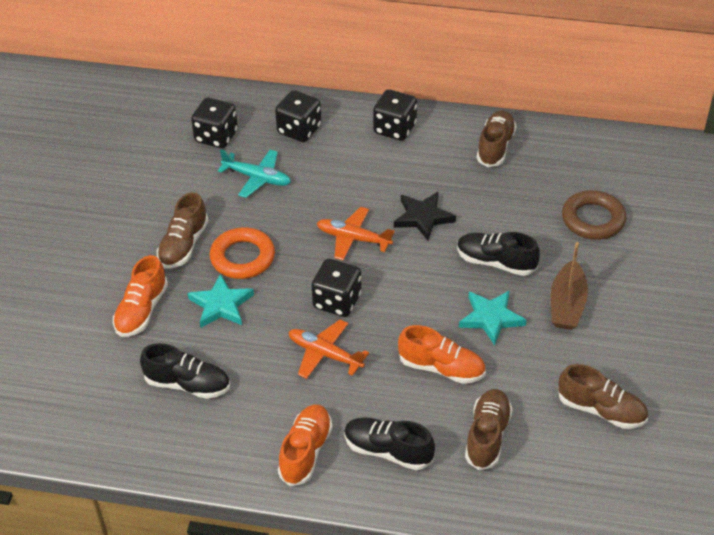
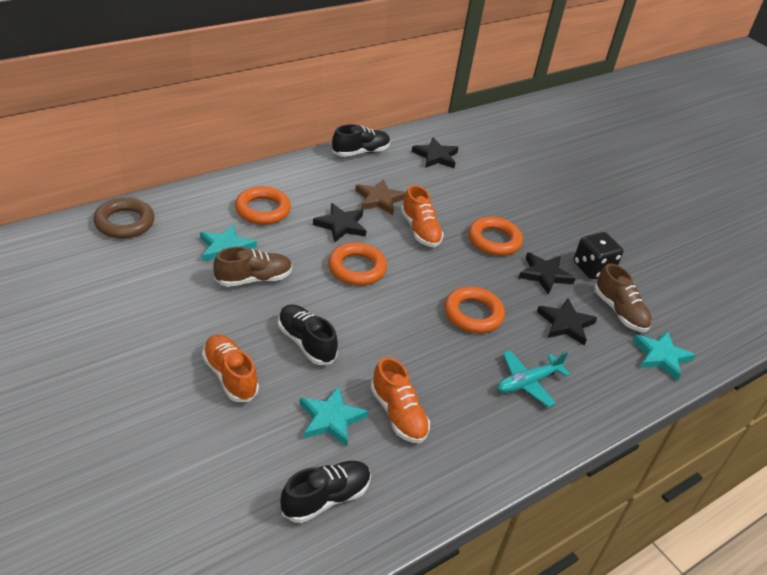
black dice: [191,98,238,148] [275,90,322,142] [311,259,361,317] [373,89,417,141] = 4 -> [574,232,623,279] = 1
black star: [394,192,456,241] = 1 -> [313,203,367,243] [412,138,459,168] [519,252,576,295] [537,298,597,345] = 4
brown boat: [550,242,588,330] = 1 -> none = 0
brown shoe: [157,192,209,269] [465,389,513,470] [477,110,516,167] [558,364,648,429] = 4 -> [214,247,292,287] [594,264,652,332] = 2
brown star: none = 0 -> [355,179,406,215] = 1
orange plane: [289,320,369,379] [317,207,395,260] = 2 -> none = 0
orange ring: [210,227,275,279] = 1 -> [235,186,291,225] [328,242,387,286] [444,287,505,333] [468,217,523,256] = 4
turquoise star: [188,273,254,327] [459,290,527,346] = 2 -> [200,224,257,261] [300,386,368,447] [633,331,695,381] = 3

